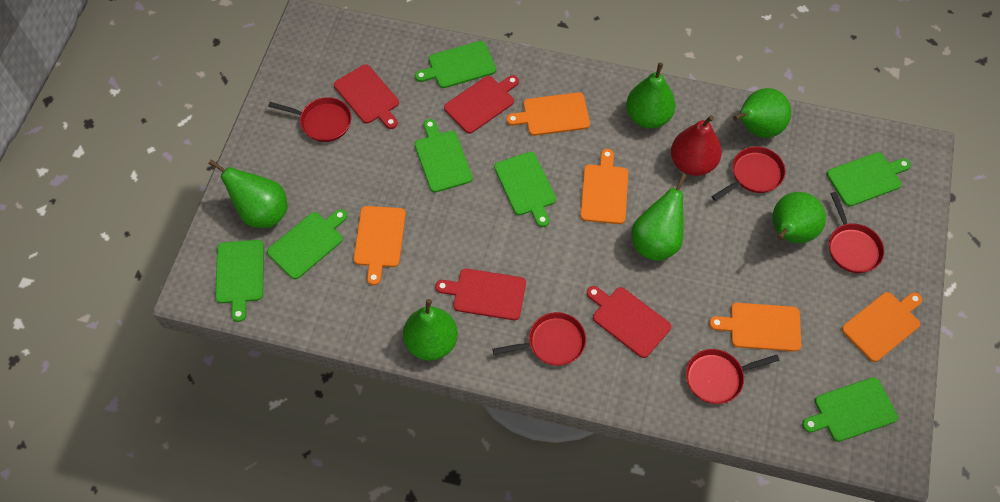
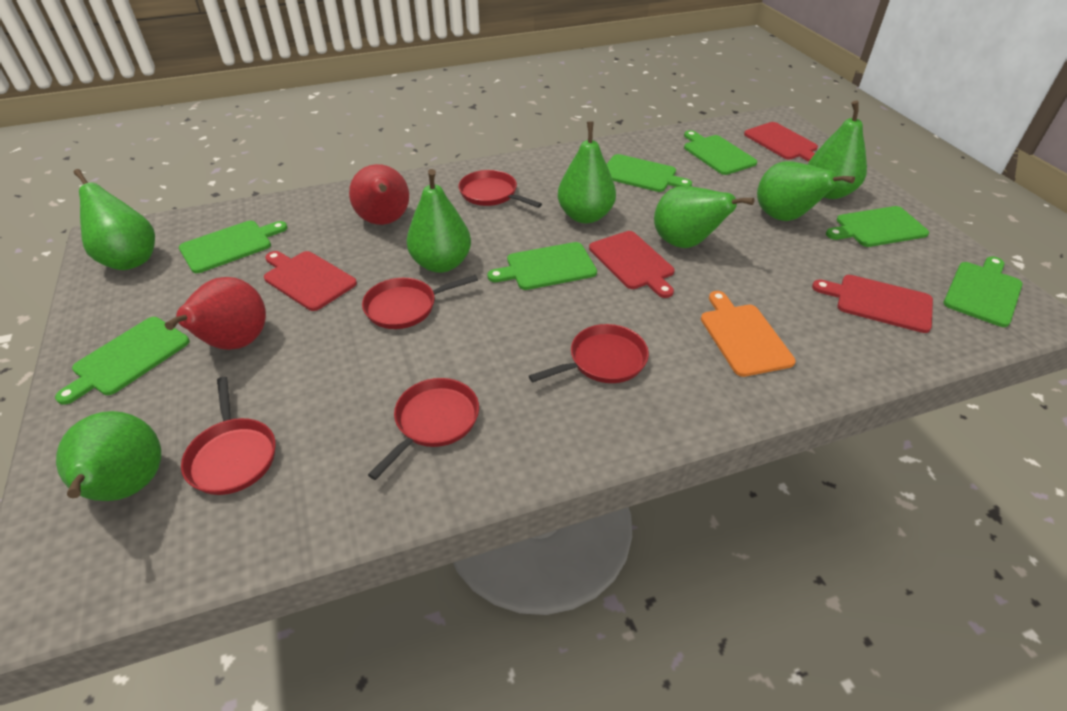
green pear: [208,159,287,228] [403,299,458,360] [626,63,676,129] [631,173,687,261] [733,88,791,138] [773,192,826,243] = 6 -> [56,411,161,501] [74,169,155,270] [407,169,471,273] [558,121,616,223] [654,186,754,248] [757,161,855,221] [808,100,867,199] = 7
orange cutting board: [353,206,406,285] [506,92,590,136] [580,149,628,224] [709,303,801,352] [842,292,922,362] = 5 -> [701,291,796,377] = 1
red pear: [671,115,722,176] = 1 -> [165,277,266,350] [349,164,409,225] = 2

